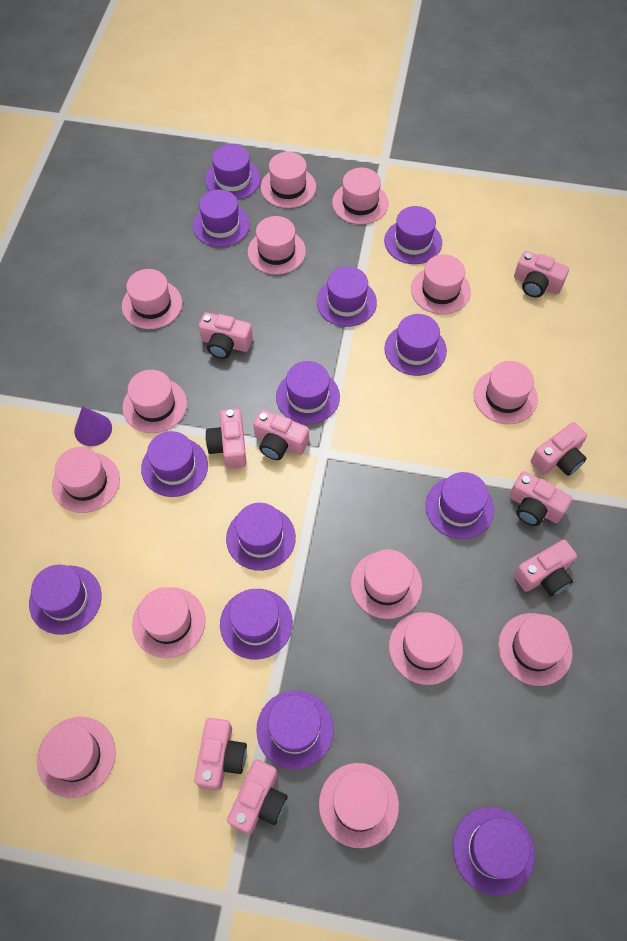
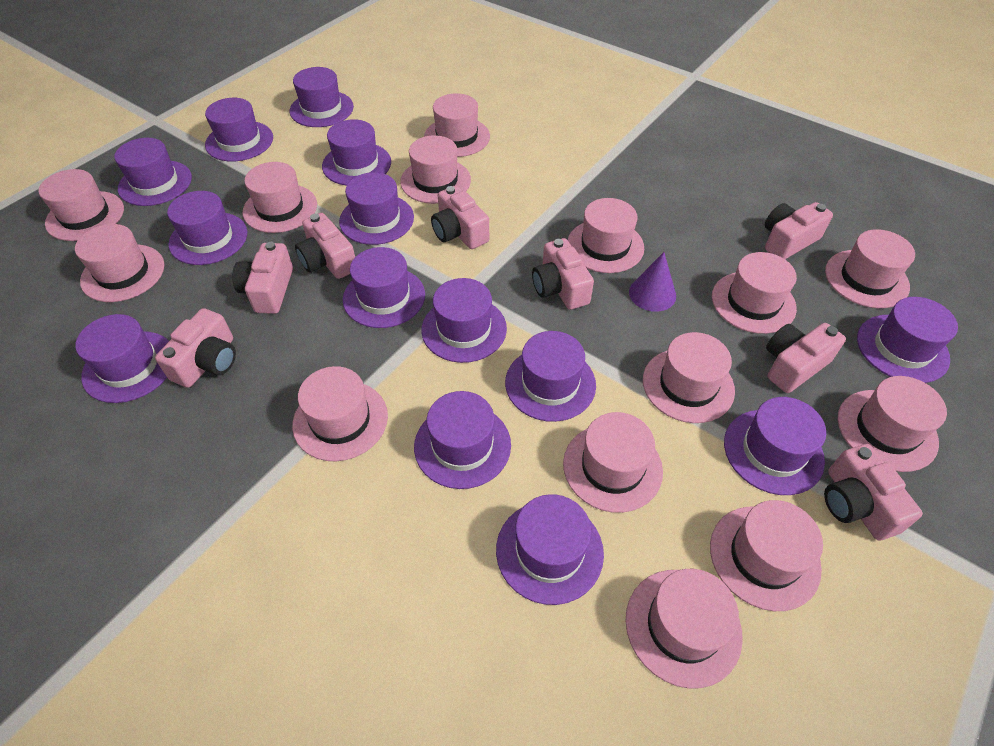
pink camera: [194,718,247,790] [199,312,253,359] [206,408,247,468] [227,760,287,834] [253,409,309,460] [509,471,572,526] [514,251,569,298] [514,540,577,596] [531,422,587,476] = 9 -> [155,308,236,388] [232,242,293,314] [295,213,355,279] [431,186,489,249] [532,238,594,310] [765,202,833,259] [766,323,846,393] [824,444,923,541] = 8
purple hat: [29,565,102,635] [141,431,208,497] [193,189,250,247] [205,144,261,200] [220,589,293,660] [226,503,296,571] [256,690,334,770] [276,361,340,425] [317,266,377,327] [384,206,442,264] [384,314,447,376] [426,472,494,539] [453,807,535,896] = 13 -> [75,314,169,403] [114,138,192,206] [167,191,247,265] [205,98,273,161] [290,67,354,127] [322,119,391,186] [339,172,414,245] [343,247,425,328] [414,391,511,489] [421,278,507,363] [496,494,604,605] [505,331,596,422] [724,397,826,495] [857,297,958,383] = 14

